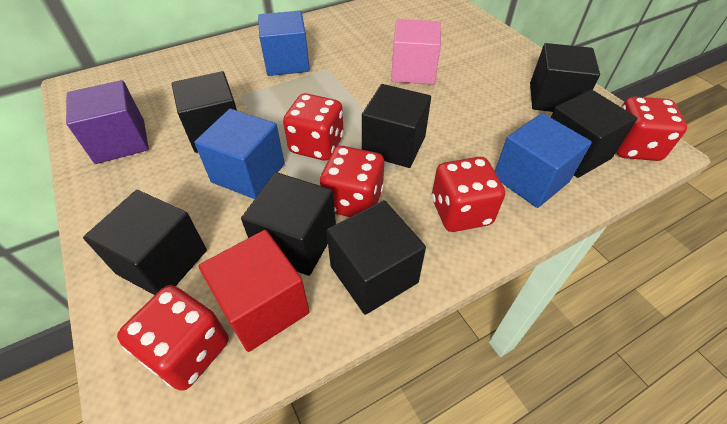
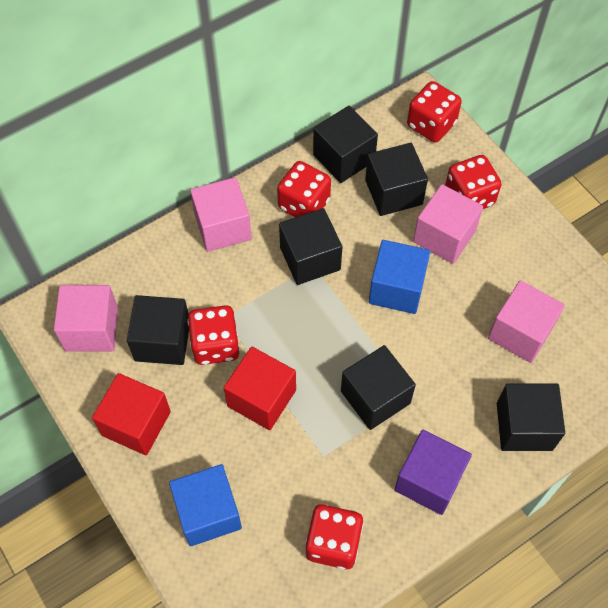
black cube: [83,190,207,295] [172,71,237,153] [241,172,336,276] [327,200,426,315] [362,84,431,168] [530,43,600,112] [551,90,637,178] = 7 -> [127,295,189,365] [279,208,342,285] [313,106,378,183] [341,345,416,430] [365,143,428,216] [497,384,565,451] = 6
blue cube: [194,109,285,199] [258,11,310,76] [495,113,592,208] = 3 -> [169,464,242,546] [369,240,430,314] = 2
pink cube: [391,19,441,85] = 1 -> [54,285,118,351] [190,177,252,252] [413,184,483,264] [488,280,565,363] = 4
red cube: [198,230,310,352] = 1 -> [92,373,171,455] [224,347,296,430] = 2

